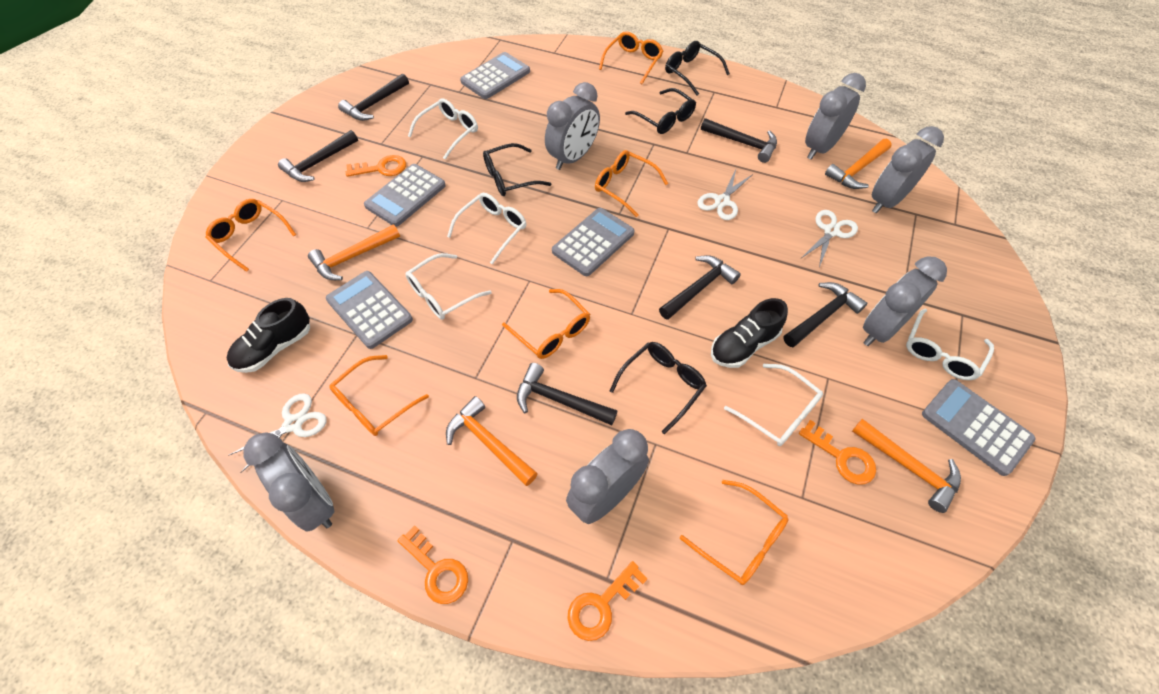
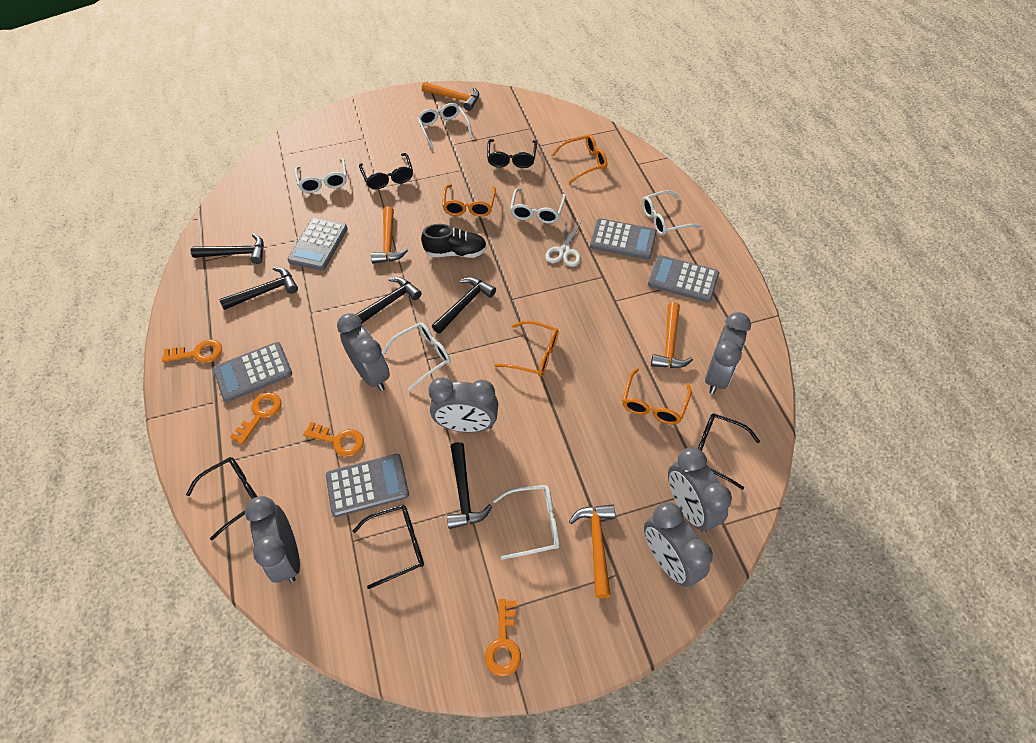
black glasses: [483,143,551,196] [610,342,707,434] [625,88,696,134] [665,41,730,95] = 4 -> [186,457,257,540] [353,505,424,589] [359,153,413,189] [487,139,537,168] [698,414,760,490] = 5
black hammer: [278,130,358,182] [338,74,409,121] [517,363,617,425] [659,255,741,320] [701,118,777,163] [783,282,867,347] = 6 -> [191,234,264,264] [219,267,298,310] [355,277,422,324] [432,277,496,333] [447,442,492,529] = 5
black shoe: [227,298,310,373] [711,298,788,368] = 2 -> [421,224,487,258] = 1
orange glasses: [205,199,296,272] [329,355,429,436] [502,289,590,359] [595,150,668,217] [599,31,663,84] [680,480,789,585] = 6 -> [442,184,496,217] [494,320,559,377] [552,134,607,183] [622,368,691,425] = 4
white glasses: [405,253,491,320] [408,98,478,160] [447,193,526,264] [724,364,823,446] [906,309,994,380] = 5 -> [294,158,347,193] [382,322,451,391] [417,103,473,149] [493,485,559,560] [510,188,566,224] [642,190,701,236] = 6
white scissors: [229,393,327,473] [697,170,753,220] [801,210,858,267] = 3 -> [545,222,581,267] = 1

